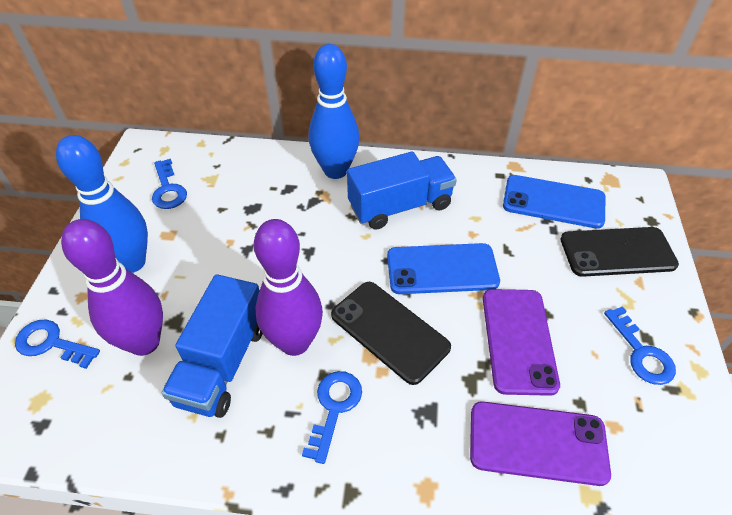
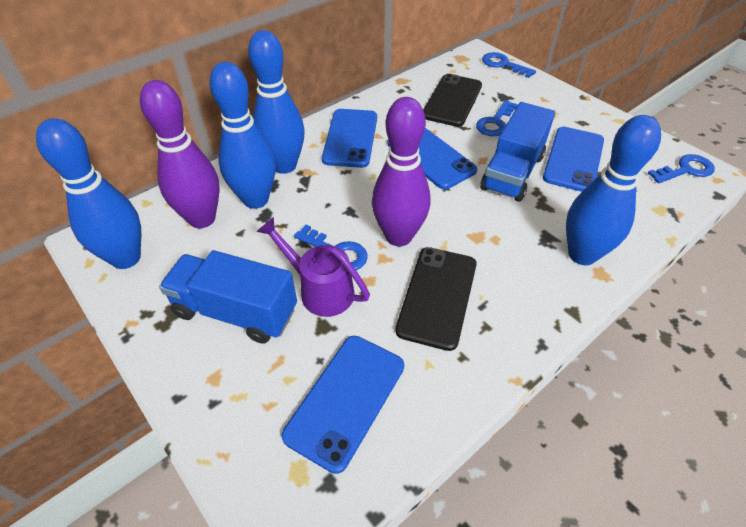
blue bowling pin: [56,135,148,273] [309,44,359,179] = 2 -> [36,118,141,269] [210,62,275,209] [248,30,305,174] [566,115,661,265] = 4
blue phone: [387,243,500,294] [503,175,605,229] = 2 -> [282,336,404,474] [322,109,377,168] [388,128,477,189] [543,127,604,192] = 4
purple phone: [470,401,611,486] [483,289,560,396] = 2 -> none = 0
purple watering can: none = 0 -> [256,217,370,317] = 1

